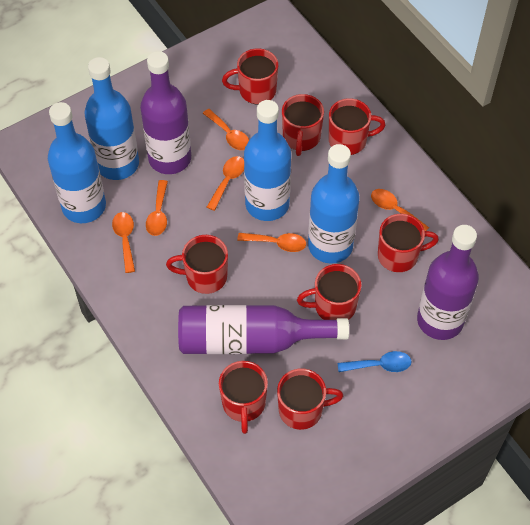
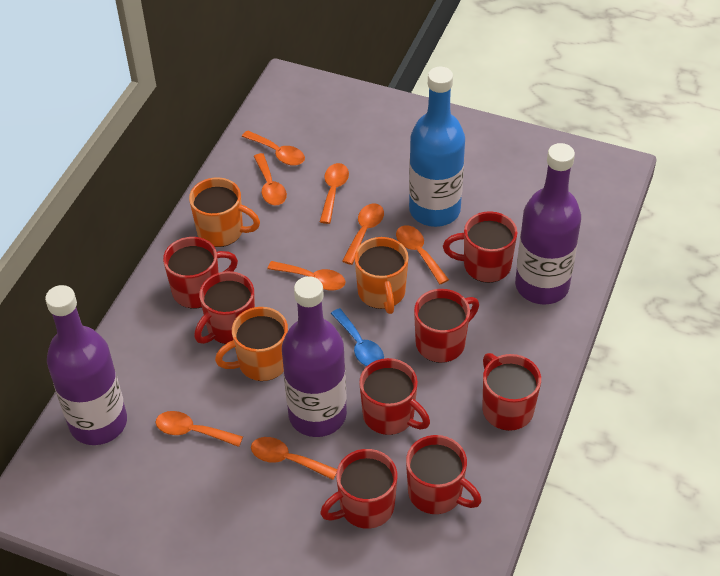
blue bottle: [48,102,106,223] [84,57,139,180] [244,100,291,221] [308,144,360,264] = 4 -> [409,67,465,227] = 1
orange mug: none = 0 -> [189,177,260,247] [215,307,288,381] [354,237,409,314] = 3
orange spoon: [112,212,135,273] [146,180,168,236] [203,109,249,150] [207,156,244,211] [237,233,306,252] [371,189,429,231] = 6 -> [155,411,243,447] [242,130,305,166] [251,437,337,480] [254,153,287,205] [267,261,346,291] [320,163,349,224] [342,203,384,265] [396,225,449,284] = 8

